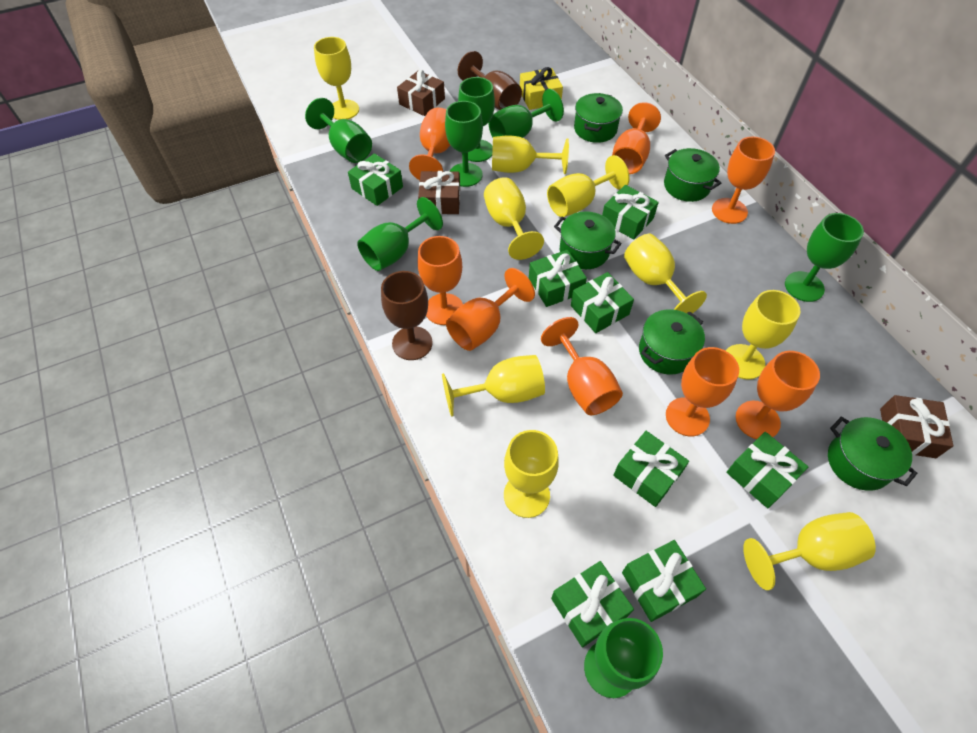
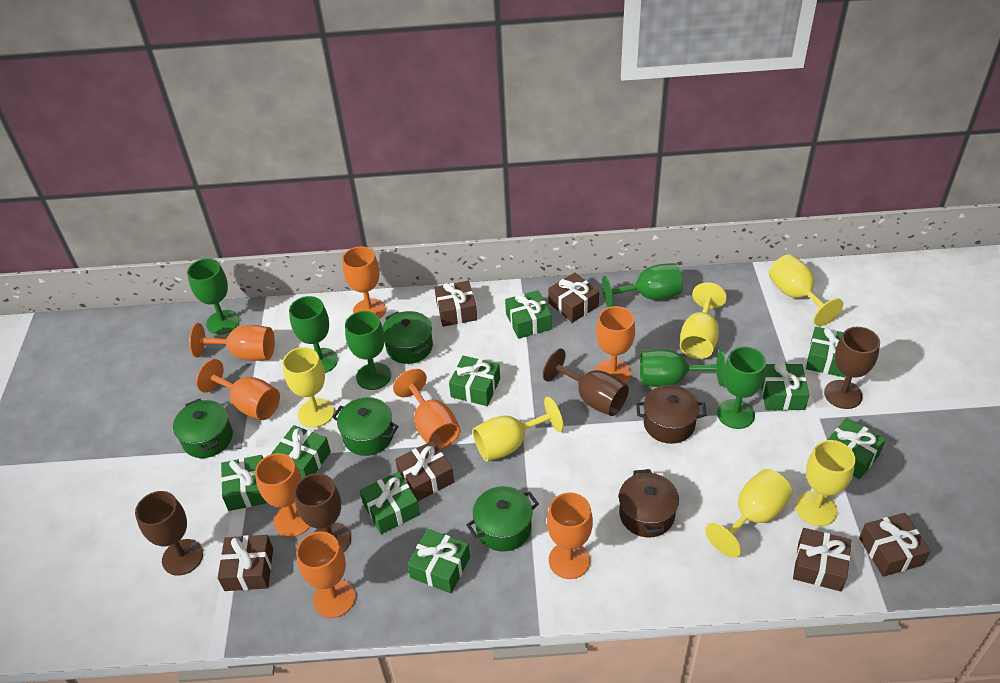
brown gift: [397,70,445,116] [418,171,460,214] [880,395,954,458] = 3 -> [218,535,273,591] [395,441,454,501] [434,281,477,327] [548,273,599,323] [793,528,851,591] [859,513,930,577] = 6
brown goblet: [381,271,433,360] [458,51,522,110] = 2 -> [135,491,203,576] [294,473,351,552] [543,349,629,416] [824,327,880,409] = 4
brown pot: none = 0 -> [619,469,679,537] [636,385,707,444] = 2
green gift: [348,153,403,206] [529,250,587,307] [551,561,634,647] [571,272,634,333] [602,185,659,240] [613,431,689,507] [622,540,706,622] [726,432,808,508] = 8 -> [221,455,267,511] [270,425,331,478] [360,471,420,534] [407,529,470,593] [449,356,500,406] [505,290,552,339] [761,363,809,410] [806,327,846,377] [828,417,886,479] = 9
green goblet: [305,98,372,163] [357,197,443,271] [445,101,483,187] [458,77,495,162] [488,89,564,138] [584,618,663,698] [785,213,864,302] = 7 -> [187,258,240,334] [289,296,338,373] [345,311,391,390] [602,263,683,307] [640,349,725,387] [717,346,766,429] = 6
green pot: [554,211,622,269] [574,93,623,143] [639,309,705,375] [664,148,721,202] [828,416,917,491] = 5 -> [173,399,233,458] [332,397,399,456] [382,311,433,364] [466,486,539,552] = 4
yellow gift: [520,67,563,110] = 1 -> none = 0
yellow goblet: [314,37,359,120] [442,355,545,417] [484,177,544,260] [492,135,569,174] [504,430,559,518] [547,155,630,217] [624,234,707,313] [726,290,800,380] [743,512,876,590] = 9 -> [283,347,334,428] [473,397,564,462] [680,282,727,359] [705,469,793,558] [769,254,843,326] [796,440,855,526] = 6

